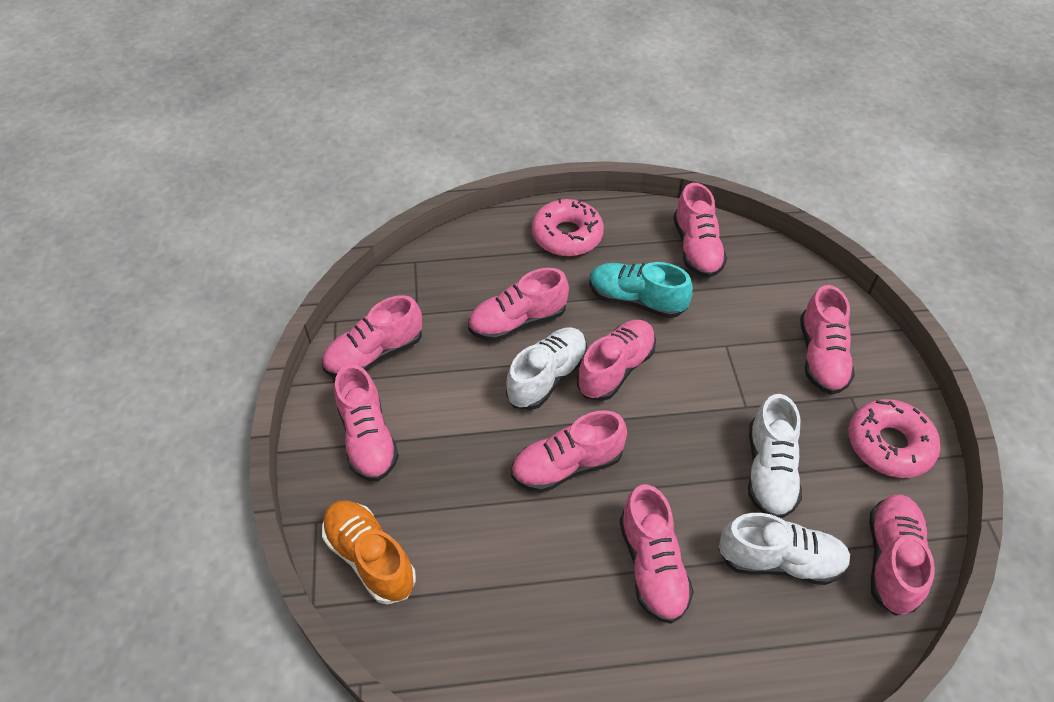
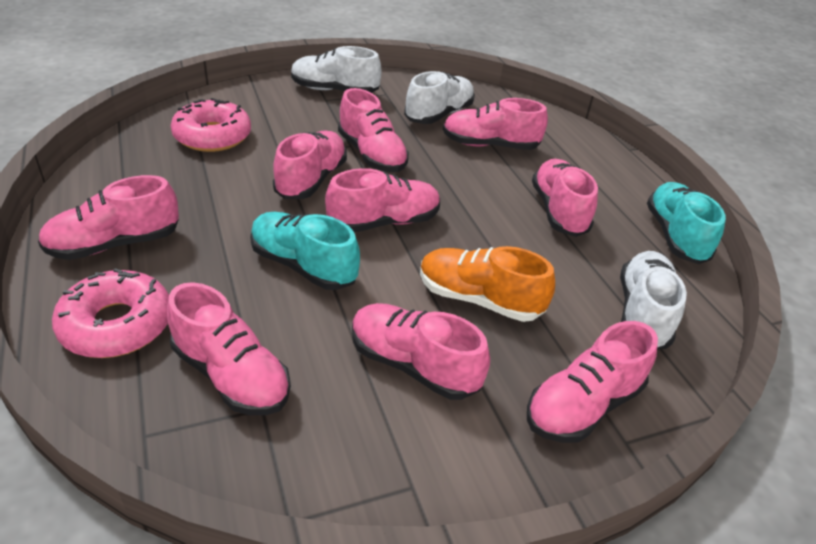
turquoise shoe: [589,262,693,318] = 1 -> [250,212,360,290] [647,182,726,264] = 2

